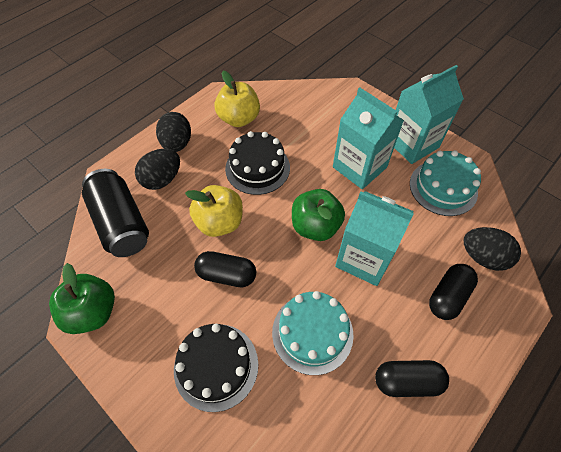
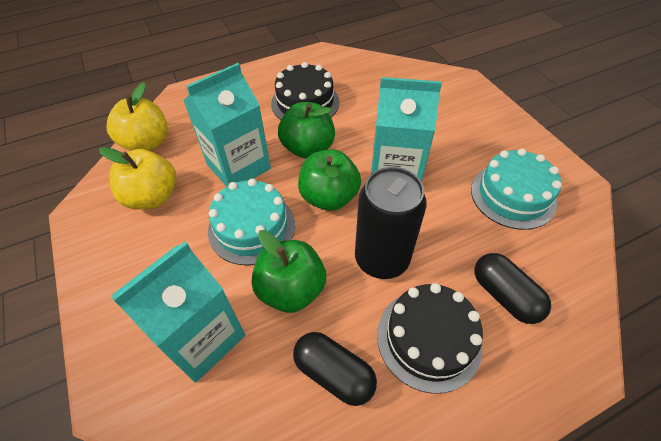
black capsule: [194,251,256,287] [375,360,449,397] [429,264,478,320] = 3 -> [293,332,377,406] [474,253,551,324] = 2
black egg: [135,149,180,190] [156,112,191,152] [464,227,521,271] = 3 -> none = 0
green apple: [49,263,115,334] [292,189,345,241] = 2 -> [252,230,326,313] [278,102,335,159] [298,149,361,211] = 3

